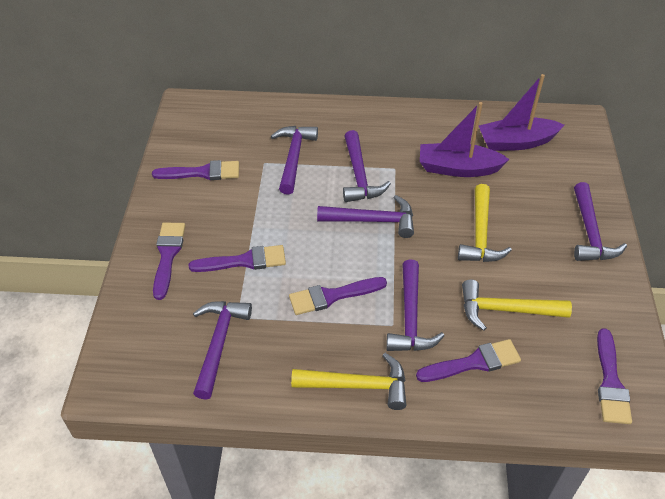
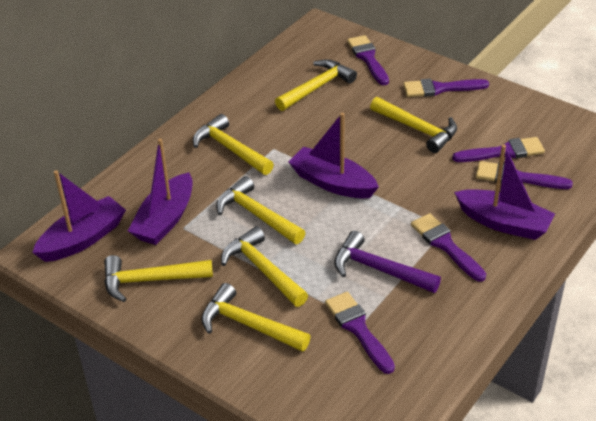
purple boat: [420,102,510,177] [479,74,564,151] = 2 -> [32,170,126,262] [128,139,193,245] [289,113,379,199] [454,144,555,240] = 4
purple hammer: [193,301,252,399] [271,126,318,195] [317,195,414,238] [343,130,391,202] [386,260,444,351] [574,182,627,261] = 6 -> [334,231,441,293] = 1
yellow hammer: [291,353,406,410] [458,184,512,262] [462,280,572,331] = 3 -> [104,255,213,302] [193,114,274,175] [201,283,311,352] [216,176,305,244] [221,226,308,307] [275,59,357,111] [370,97,457,153] = 7

